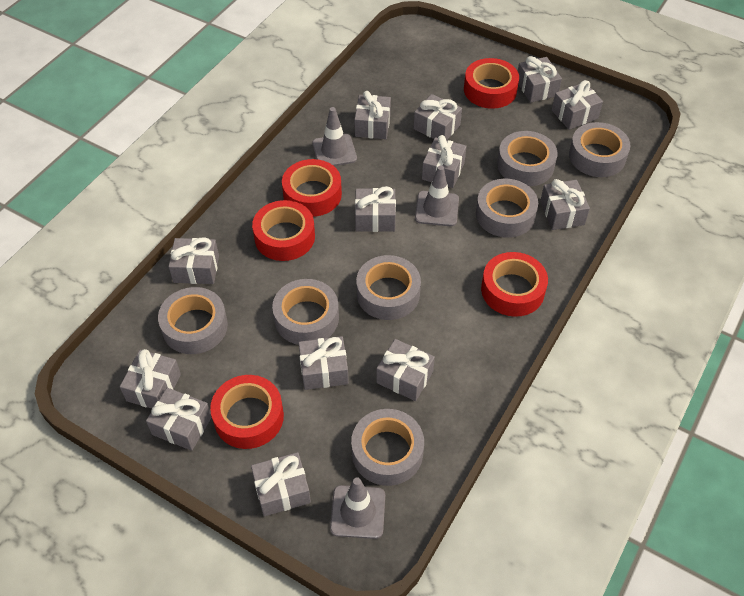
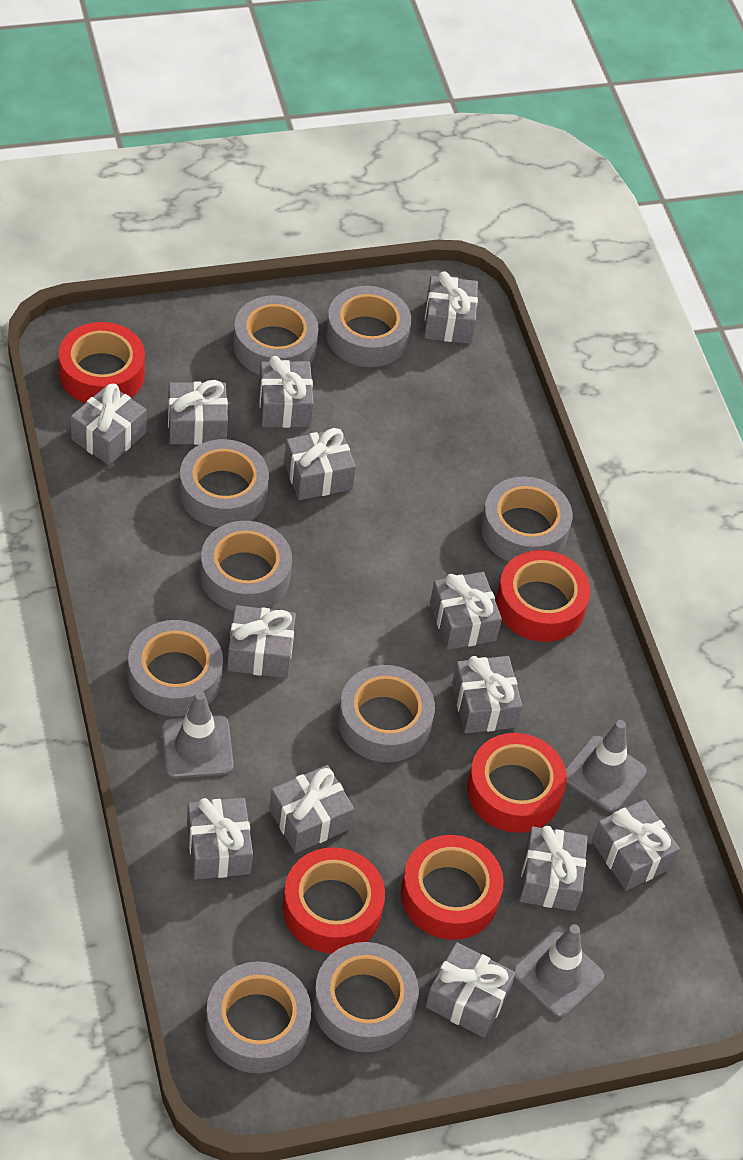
grey tape: [158,287,228,354] [272,279,339,345] [351,409,424,486] [356,255,421,320] [476,179,538,238] [497,131,557,186] [569,122,630,177] = 7 -> [128,620,223,717] [179,439,269,527] [200,521,292,611] [205,961,311,1073] [233,296,318,375] [313,942,419,1052] [326,286,411,367] [338,665,435,762] [481,476,572,561] = 9

